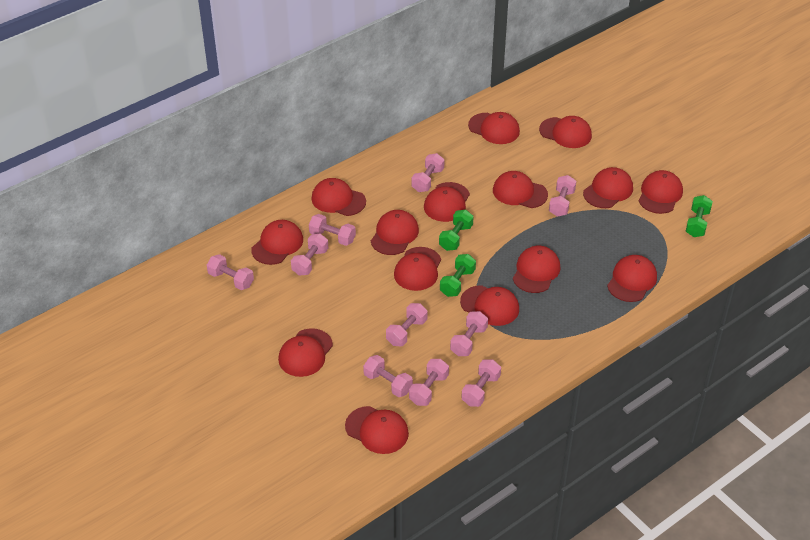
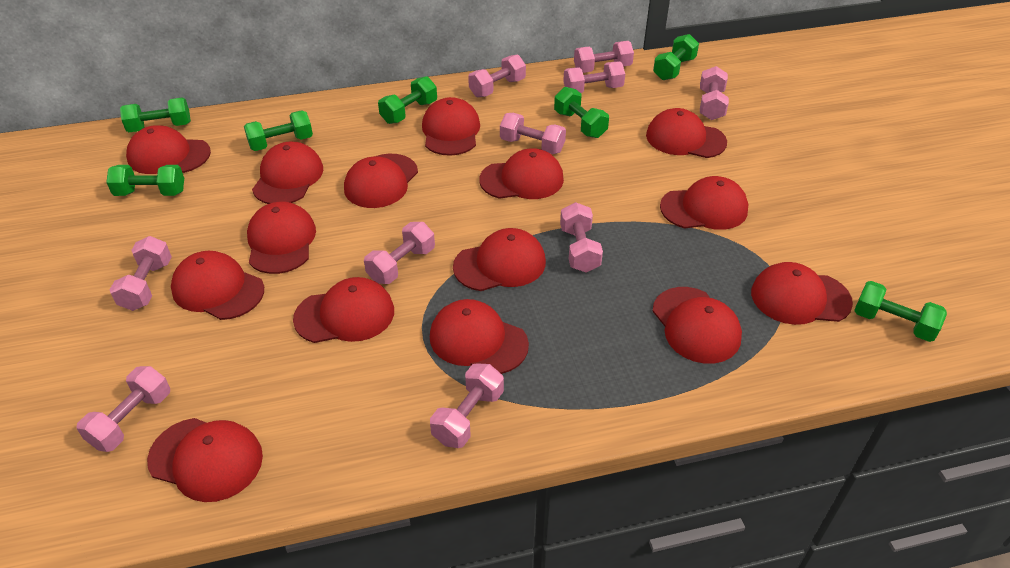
green dumbbell: [439,210,473,251] [440,254,476,297] [686,195,713,237] = 3 -> [106,165,184,196] [120,97,191,132] [244,110,313,151] [378,76,437,124] [554,87,609,138] [653,34,699,80] [854,281,947,342] = 7

